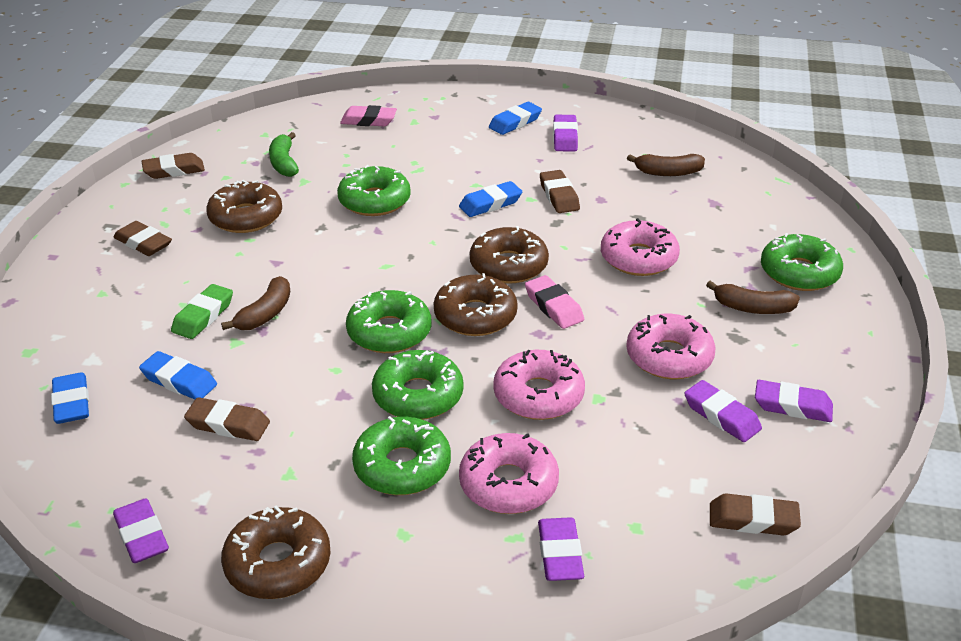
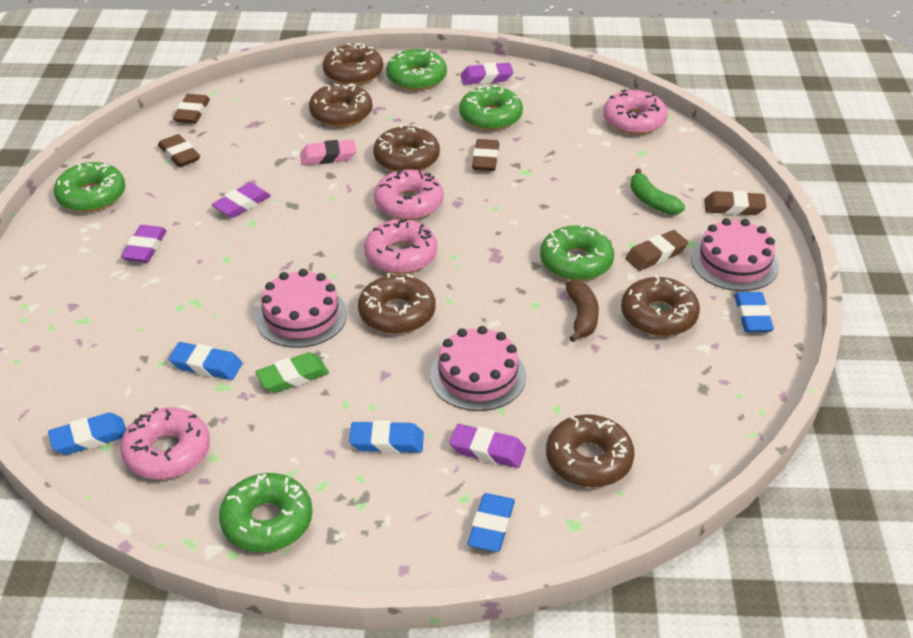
blue eraser: [51,372,89,424] [139,351,217,399] [459,181,522,217] [489,102,542,135] = 4 -> [48,413,126,455] [169,342,242,380] [349,420,424,454] [467,493,515,552] [734,292,774,332] = 5
brown banana: [221,276,290,330] [627,154,705,176] [706,281,800,314] = 3 -> [566,280,599,342] = 1
brown donut: [206,180,282,233] [221,506,331,599] [434,273,518,336] [470,226,549,283] = 4 -> [309,83,372,127] [323,43,383,85] [358,273,435,334] [373,124,440,172] [546,414,635,487] [621,275,700,336] = 6
pink cake: none = 0 -> [255,269,347,348] [430,326,526,411] [691,218,779,291] = 3
pink eraser: [340,105,397,126] [525,275,584,329] = 2 -> [300,140,357,165] = 1
purple eraser: [113,499,169,563] [538,517,584,581] [553,115,578,152] [684,380,762,442] [755,380,833,422] = 5 -> [121,225,167,263] [211,183,271,218] [449,424,526,468] [460,63,513,85] = 4

